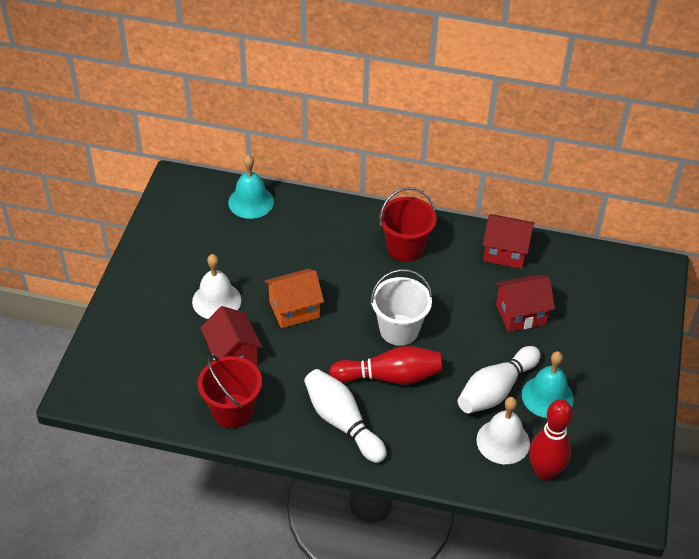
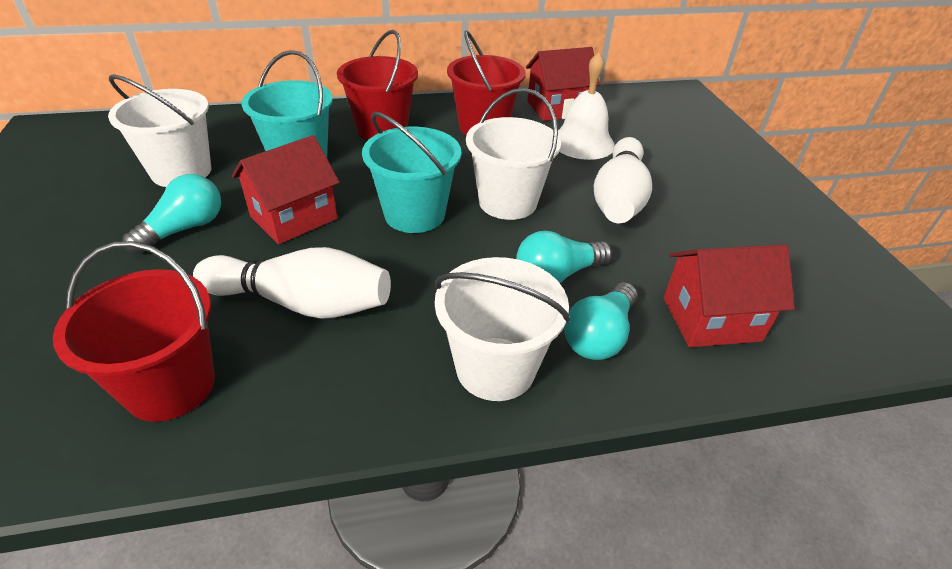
orange house: [265,269,324,328] = 1 -> none = 0
red bowling pin: [329,346,442,384] [529,399,573,481] = 2 -> none = 0
red bucket: [198,355,262,428] [379,187,437,262] = 2 -> [53,241,215,422] [337,30,418,141] [447,31,526,135] = 3
turquoise bell: [228,155,274,219] [522,351,574,418] = 2 -> none = 0
turquoise bucket: none = 0 -> [241,50,333,158] [362,112,461,233] = 2
turquoise light bulb: none = 0 -> [122,174,221,254] [516,231,612,283] [564,282,637,360] = 3
white bell: [192,254,241,319] [476,397,530,464] = 2 -> [558,52,615,160] = 1
white bucket: [370,269,433,346] = 1 -> [108,74,211,187] [435,257,570,401] [466,88,561,220] = 3

